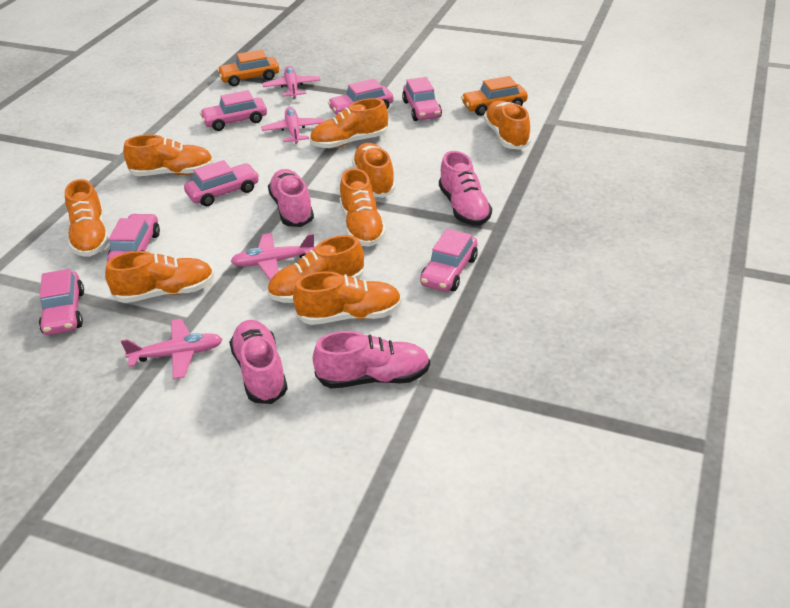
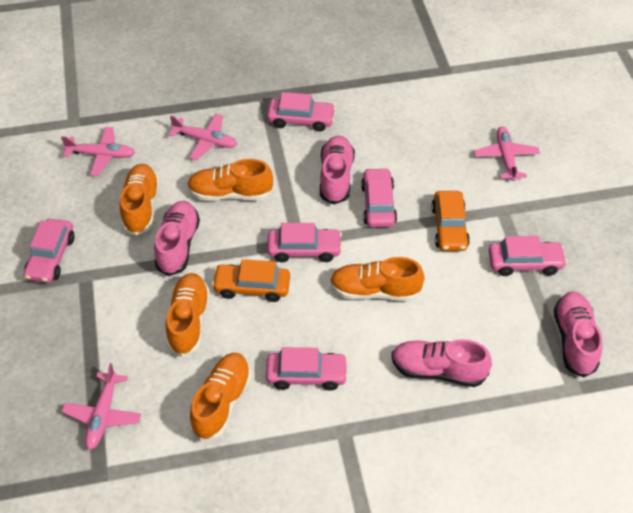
orange shoe: [65,179,109,257] [105,251,214,303] [123,134,214,176] [267,235,364,303] [293,271,402,325] [310,98,388,148] [340,168,386,247] [352,143,396,198] [484,100,531,150] = 9 -> [120,164,159,236] [166,273,210,357] [187,159,274,201] [189,353,251,441] [330,257,425,301] = 5
pink car: [39,269,84,335] [107,213,160,262] [184,160,259,206] [200,90,267,131] [328,79,394,115] [402,77,442,121] [420,229,478,292] = 7 -> [24,219,75,283] [266,347,348,391] [267,92,336,132] [267,223,342,262] [361,168,397,227] [489,236,567,276] = 6

